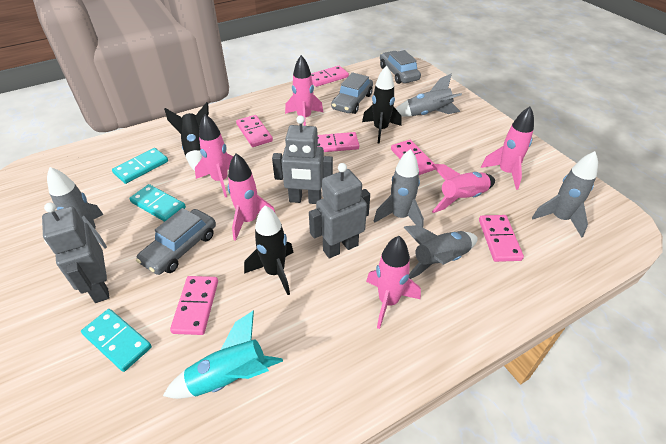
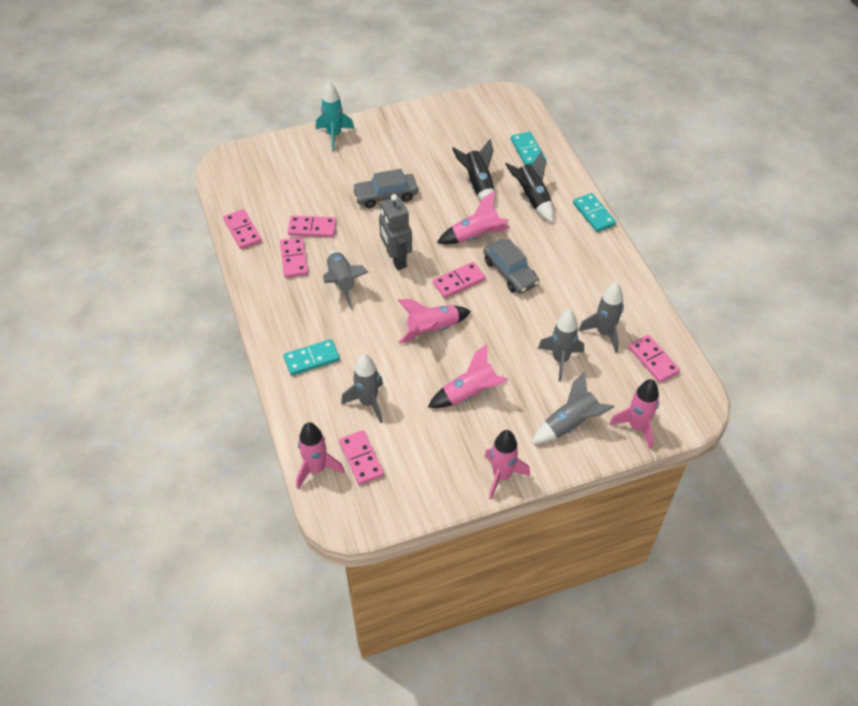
black rocket: [164,102,209,171] [244,205,294,295] [362,65,402,144] = 3 -> [452,139,495,207] [505,151,554,223] = 2
grey car: [136,208,216,275] [331,72,373,114] [380,50,421,84] = 3 -> [352,169,418,208] [483,239,539,294] = 2
grey robot: [42,203,109,303] [272,115,333,204] [309,163,370,259] = 3 -> [379,194,412,270] = 1

